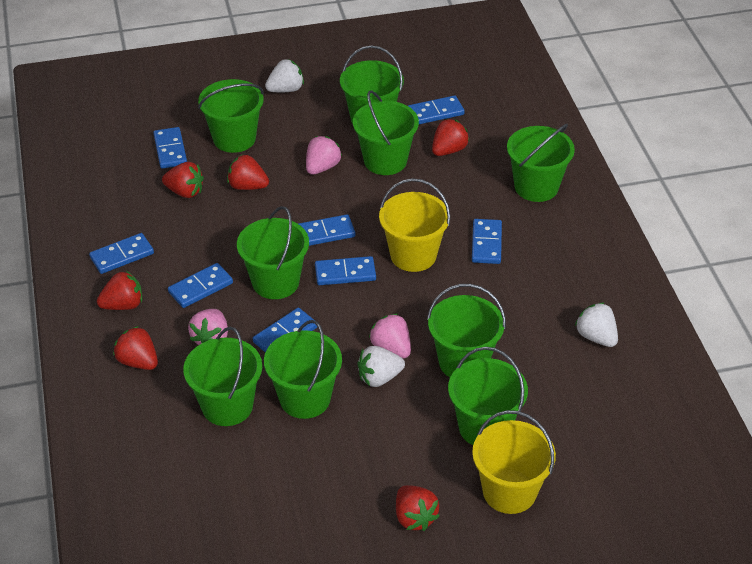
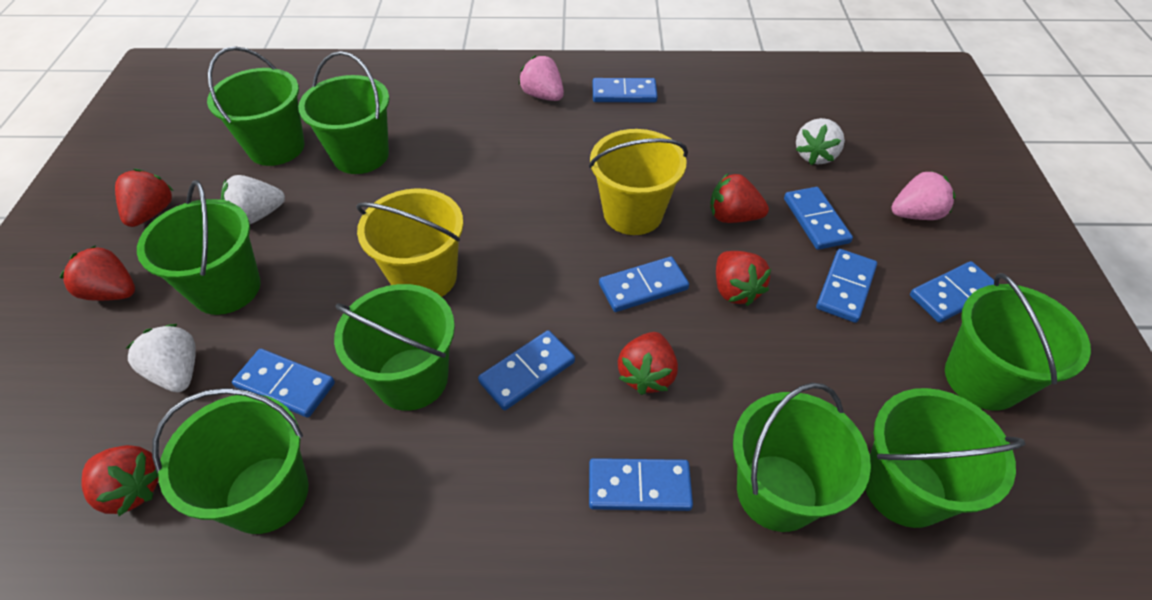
green bucket: [183,327,262,426] [198,79,264,153] [237,206,309,299] [264,320,342,419] [340,46,404,124] [353,90,419,175] [427,284,506,377] [448,347,528,445] [507,124,575,202] = 9 -> [137,180,261,315] [152,388,308,534] [207,46,305,166] [298,51,389,174] [334,284,455,411] [733,383,871,532] [865,388,1026,528] [945,273,1091,411] = 8
pink strawberry: [188,309,228,345] [306,136,342,175] [369,313,411,358] = 3 -> [519,55,564,101] [891,171,956,220] = 2

